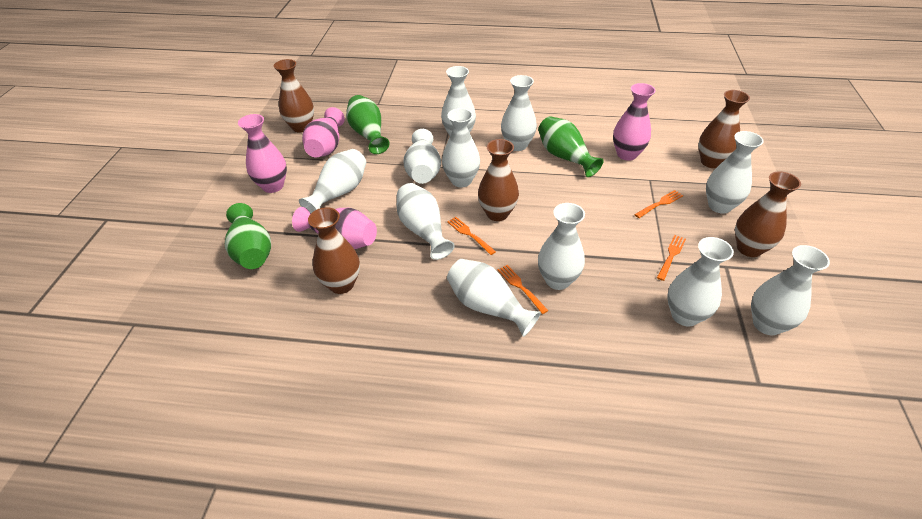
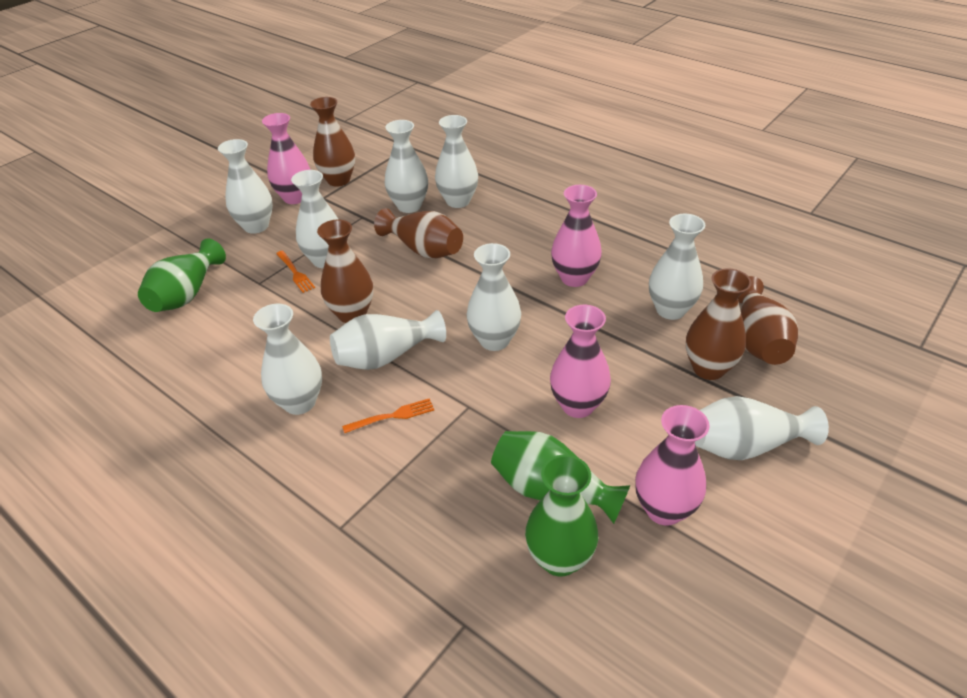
orange fork: [447,217,496,255] [498,265,549,314] [634,190,683,218] [657,235,686,281] = 4 -> [276,251,315,293] [342,398,434,433] = 2
white vase: [299,149,366,213] [397,183,455,260] [403,129,441,184] [441,66,476,136] [442,108,480,187] [447,259,541,337] [501,75,537,151] [538,203,585,290] [667,237,734,326] [706,131,764,214] [751,245,830,335] = 11 -> [218,139,273,234] [253,304,322,415] [291,170,339,268] [330,310,446,370] [385,120,428,213] [435,115,478,208] [467,243,521,351] [649,214,705,320] [695,396,829,460] = 9

